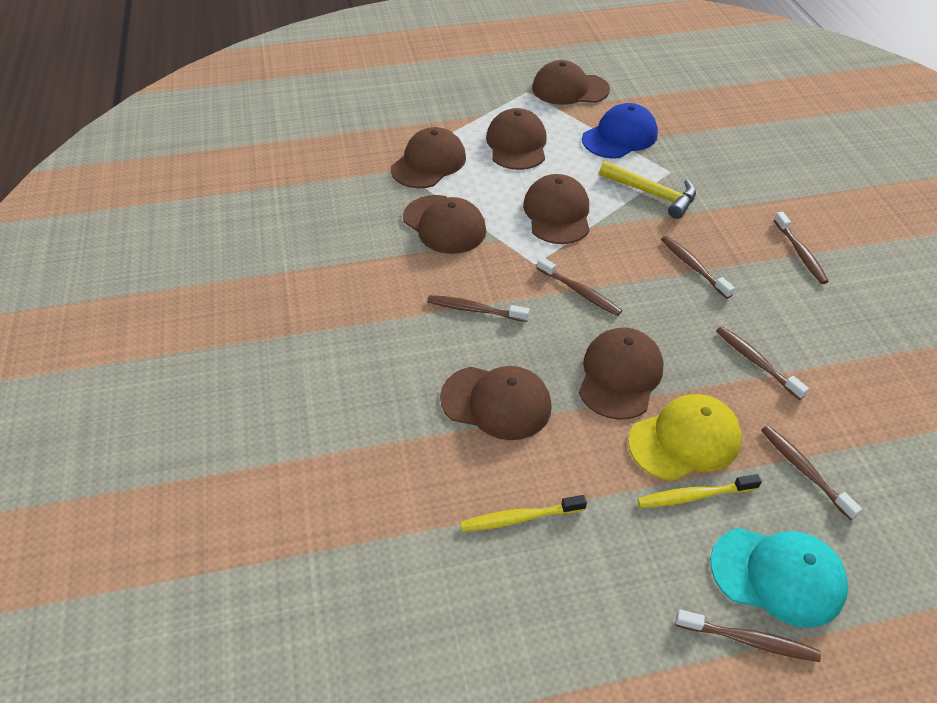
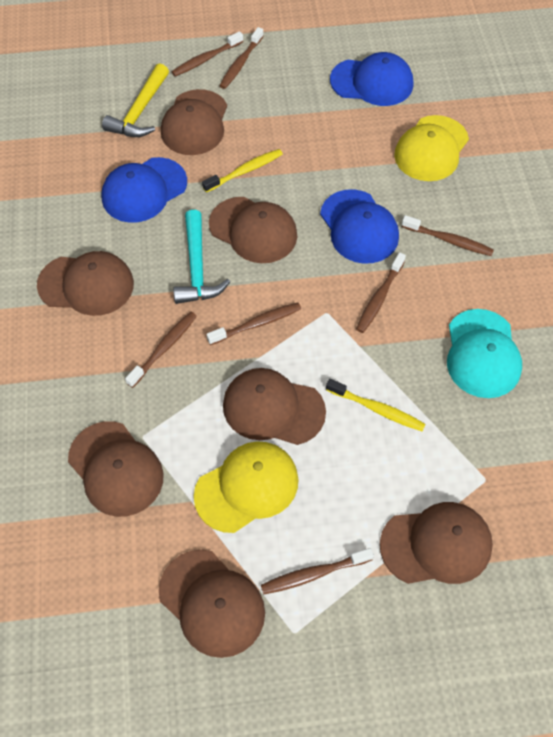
blue cap: [582,103,658,159] = 1 -> [101,157,187,223] [320,189,399,264] [330,52,413,106] = 3
turquoise hammer: none = 0 -> [173,210,230,304] = 1
yellow cap: [628,394,742,481] = 1 -> [194,441,299,533] [394,115,469,181] = 2

